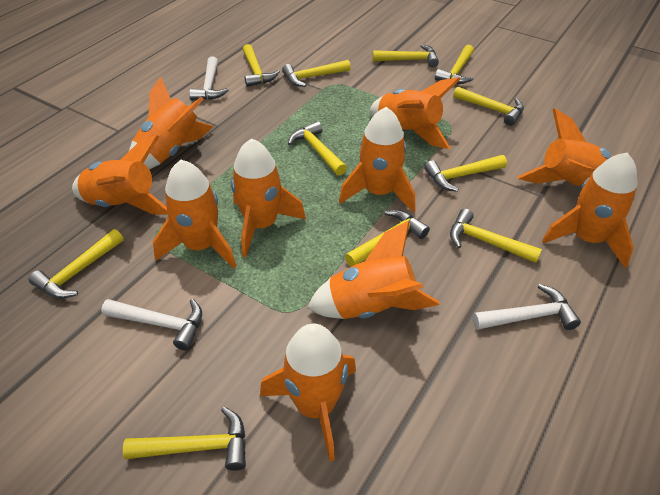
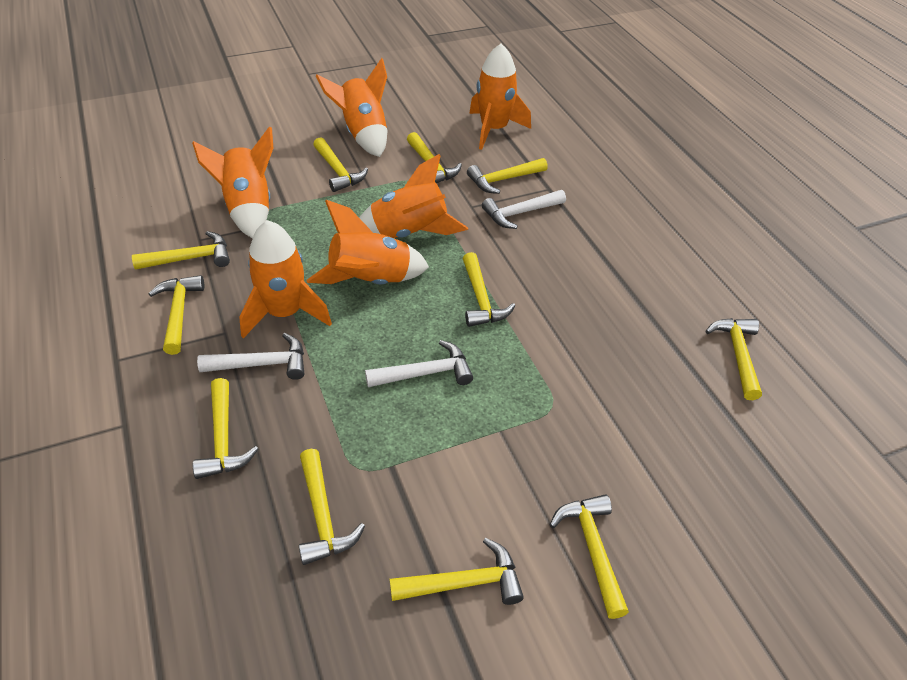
orange rocket: [72,135,168,215] [129,76,214,169] [153,160,236,268] [231,138,306,257] [260,323,356,461] [307,221,440,319] [339,107,415,212] [370,77,460,149] [518,109,613,188] [542,152,638,268] = 10 -> [192,126,273,238] [239,220,332,338] [307,200,429,284] [316,58,387,157] [359,154,468,238] [469,44,531,150] = 6

